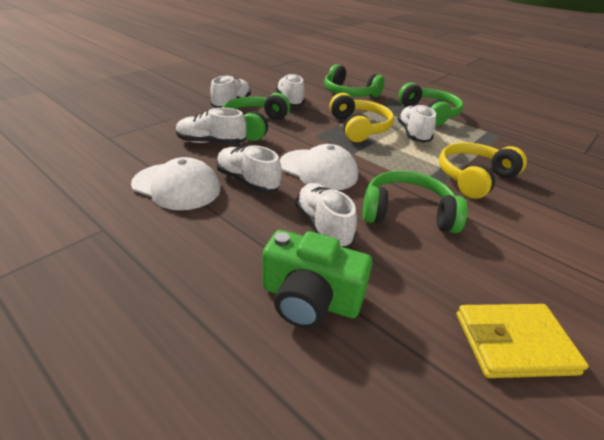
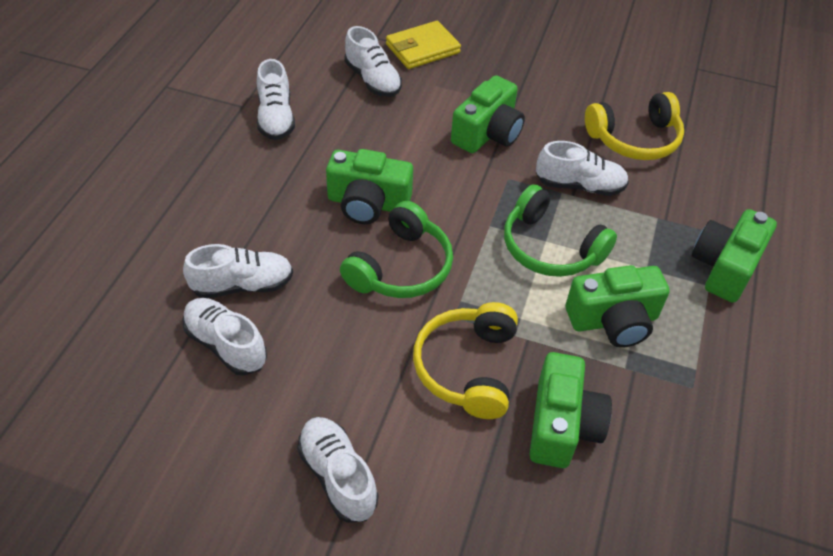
green camera: [262,230,373,329] = 1 -> [326,149,413,224] [451,75,525,153] [530,352,612,468] [566,265,670,348] [692,209,777,303] = 5
green headphones: [222,93,290,141] [324,64,385,98] [363,171,468,233] [398,82,463,126] = 4 -> [340,201,453,298] [504,184,617,277] = 2
white cap: [131,157,221,210] [280,144,358,190] = 2 -> none = 0

